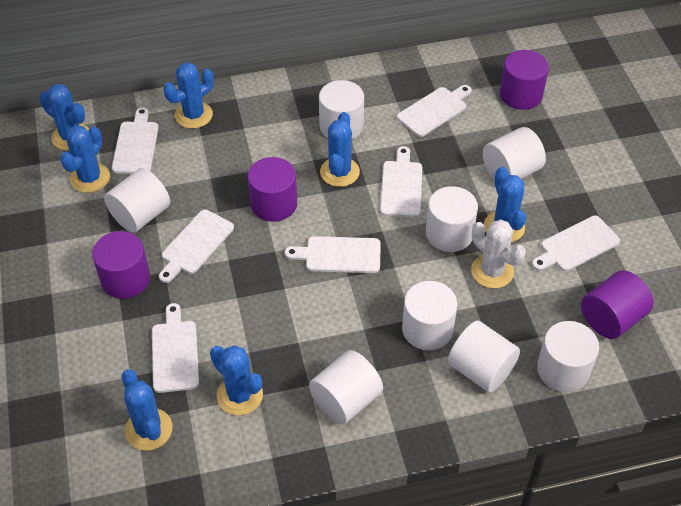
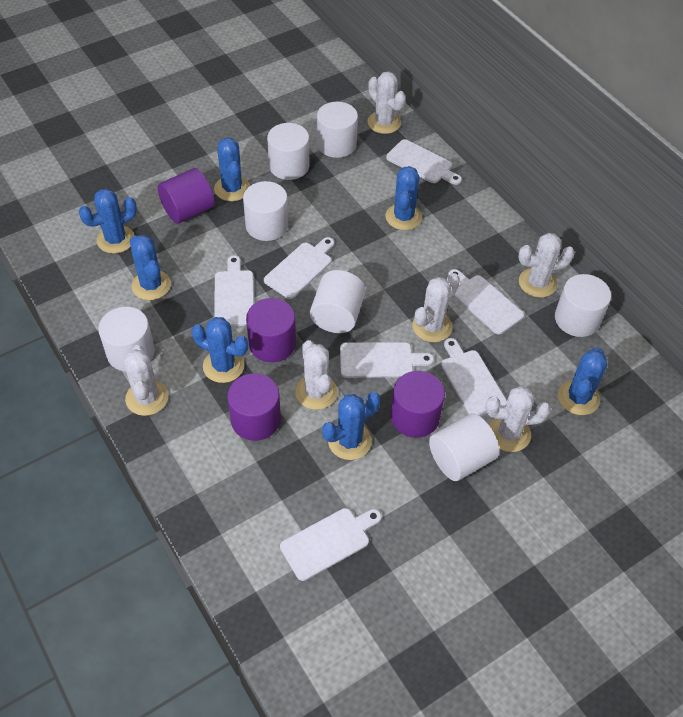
white cactus: [471,219,526,288] = 1 -> [124,345,168,416] [295,340,338,410] [368,71,406,134] [412,273,460,342] [485,386,551,452] [518,233,575,298] = 6
white cylinder: [104,168,170,232] [309,350,383,424] [319,80,364,139] [402,281,457,350] [426,186,478,252] [448,321,520,393] [483,127,546,181] [537,321,599,392] = 8 -> [98,307,155,372] [243,181,288,241] [267,123,309,180] [310,270,365,333] [317,102,358,158] [429,413,499,481] [555,274,611,337] = 7

